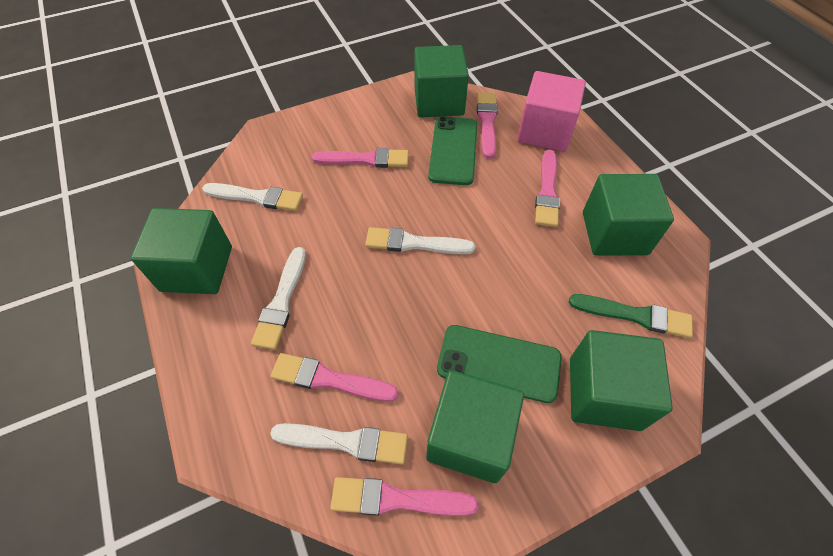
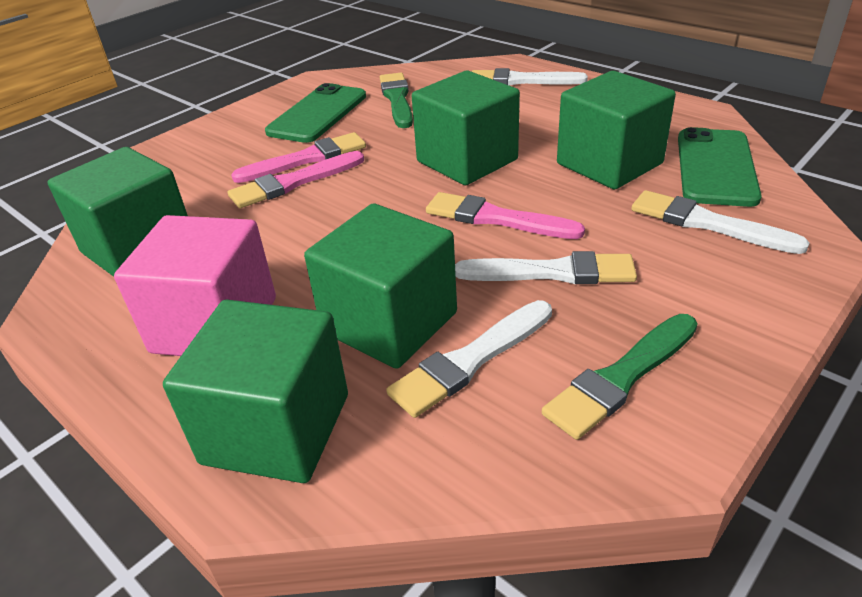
green brush: [569,294,693,338] = 1 -> [380,73,413,128] [542,314,698,440] = 2
pink brush: [270,353,398,402] [312,148,409,168] [330,477,478,516] [477,92,498,159] [535,149,560,227] = 5 -> [228,151,364,208] [231,132,366,183] [426,192,585,239] = 3

